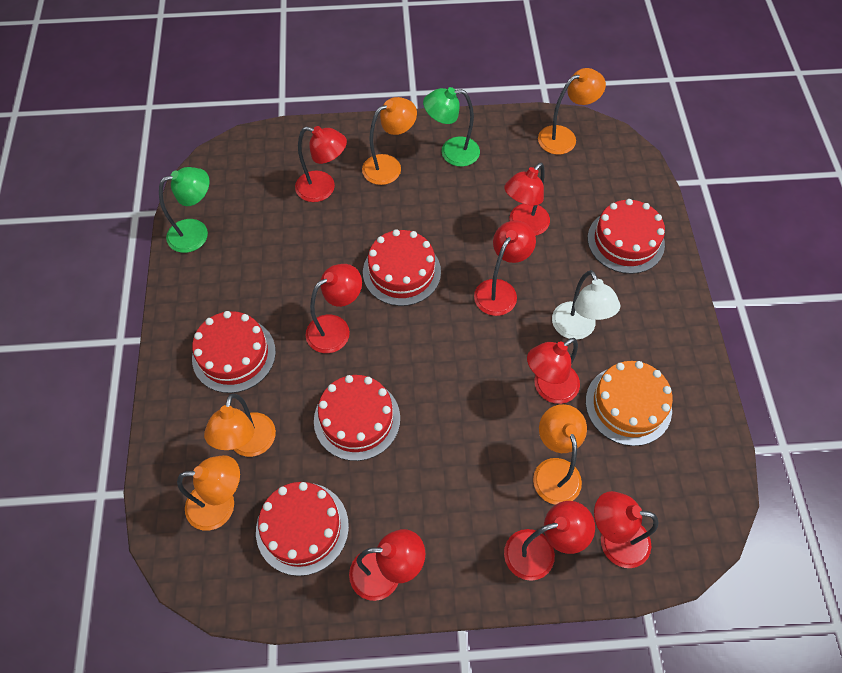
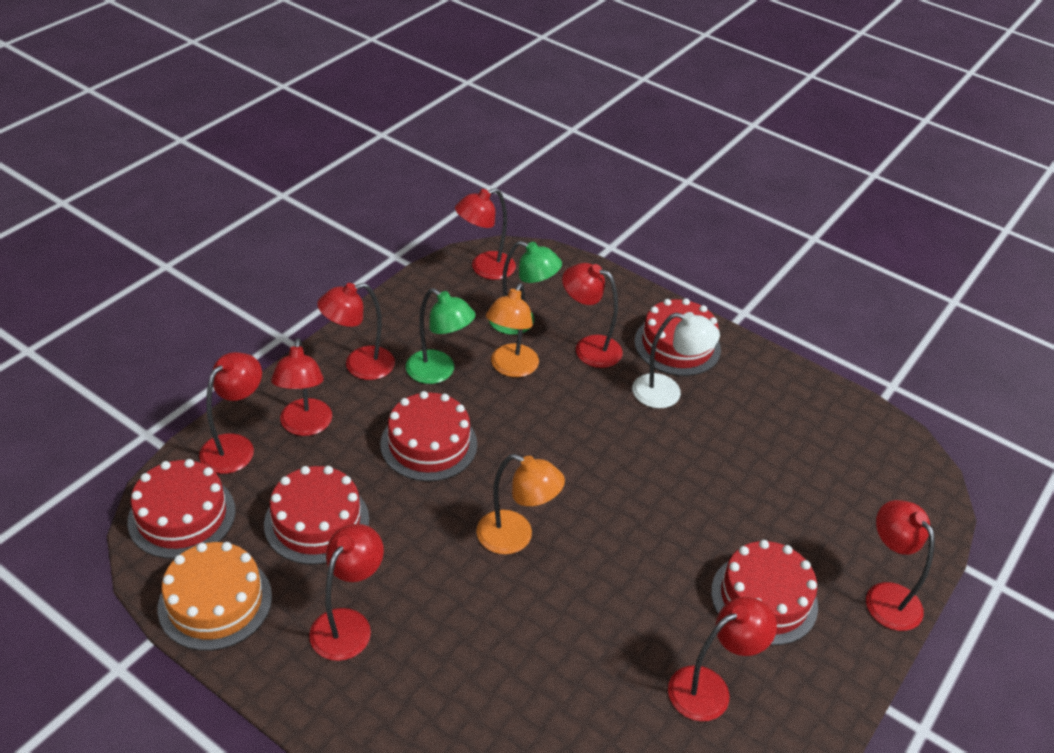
orange lamp: [177,455,240,531] [204,394,276,457] [362,97,417,185] [533,404,587,505] [538,68,606,155] = 5 -> [476,454,565,555] [486,283,539,377] = 2

